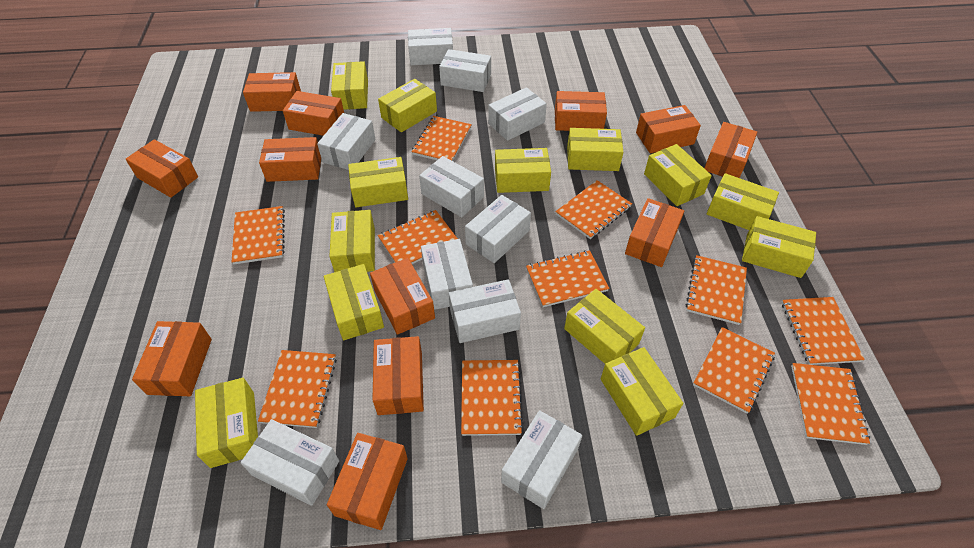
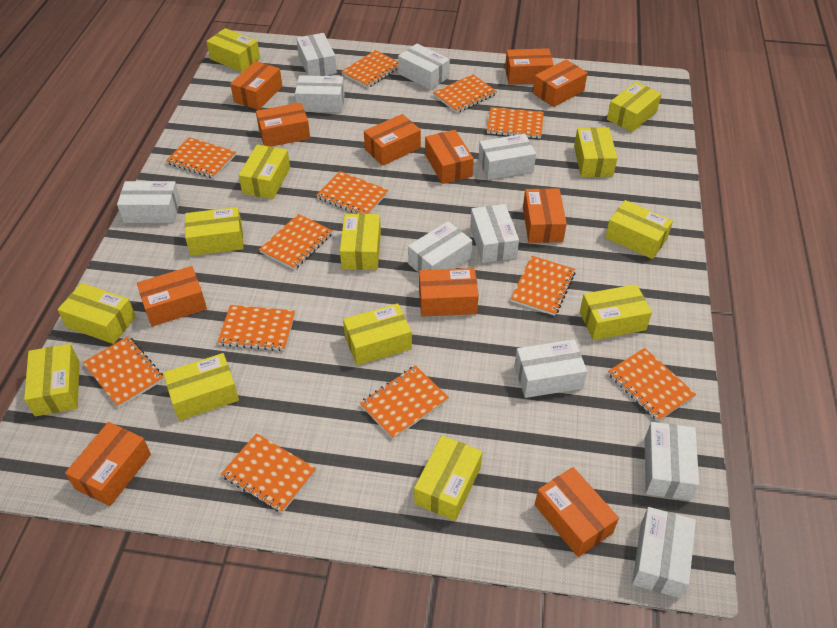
orange box: [125,139,198,198] [132,321,212,396] [243,72,301,112] [259,137,321,182] [283,91,344,136] [327,433,408,530] [370,258,435,335] [372,336,424,415] [555,91,607,131] [625,198,684,267] [636,105,701,153] [704,122,758,178] = 12 -> [65,422,151,506] [137,266,207,327] [230,61,282,110] [256,102,310,147] [364,114,421,166] [419,268,479,316] [425,130,474,184] [505,48,554,85] [523,188,567,243] [533,60,587,107] [535,467,619,557] = 11
orange notebook: [232,206,285,264] [258,350,337,428] [378,210,458,264] [411,116,472,161] [461,360,523,436] [526,250,609,307] [555,180,632,239] [686,255,747,325] [693,327,775,414] [782,297,865,365] [791,363,870,445] = 11 -> [83,336,164,408] [166,137,236,178] [217,305,295,351] [221,433,316,513] [259,214,333,270] [316,171,389,214] [341,50,398,88] [360,365,449,439] [433,74,497,113] [487,107,544,139] [510,256,575,316] [608,348,696,421] = 12

